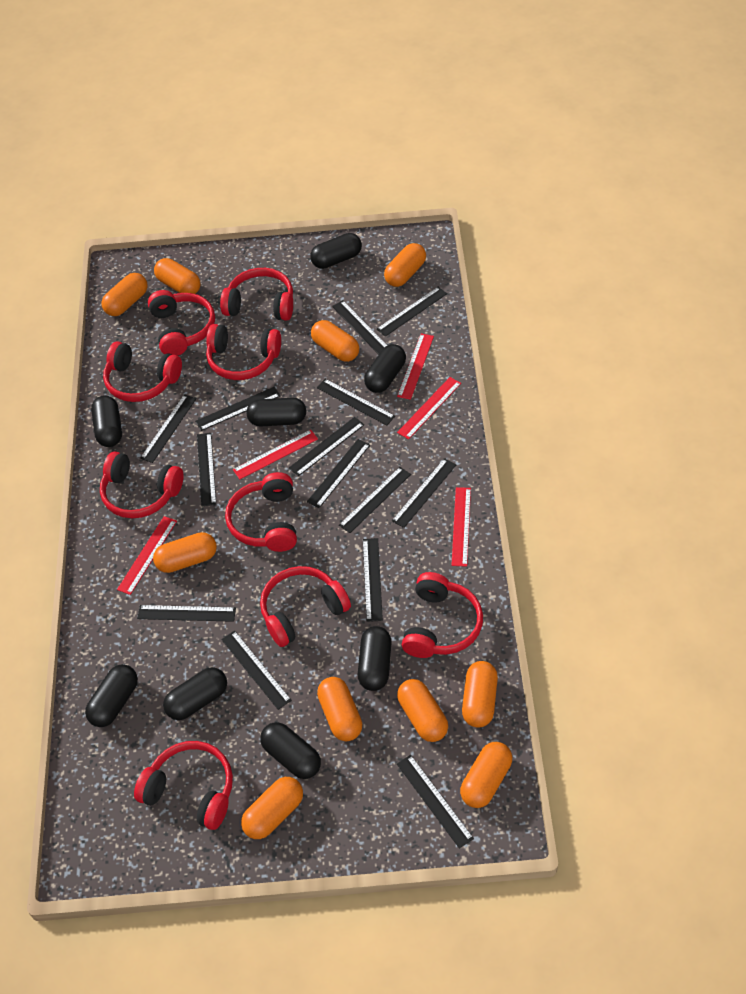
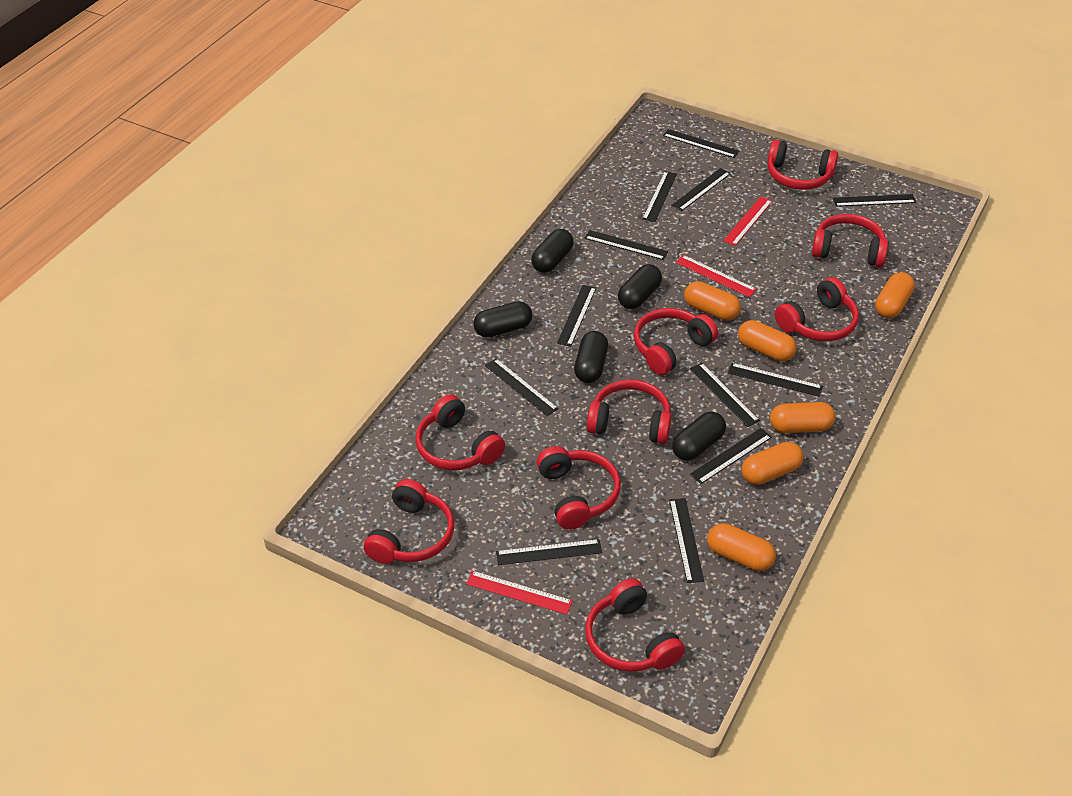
black capsule: [85,664,138,727] [91,395,122,447] [163,667,227,720] [246,398,306,426] [260,722,321,779] [310,233,362,269] [358,626,392,691] [364,344,406,393] = 8 -> [473,301,532,338] [531,229,574,273] [574,331,608,383] [618,264,662,309] [672,412,726,461] = 5
black ruler: [137,605,236,622] [140,394,196,463] [195,387,280,431] [197,433,216,506] [221,631,292,710] [289,417,364,476] [307,439,370,508] [317,379,395,425] [332,300,388,355] [339,467,411,533] [363,538,383,622] [377,287,447,337] [392,458,456,528] [397,755,474,849] = 14 -> [485,358,559,416] [496,539,602,565] [557,285,596,347] [585,230,668,260] [642,171,677,222] [663,129,739,158] [669,498,704,583] [671,168,731,211] [690,363,760,427] [690,428,772,484] [728,363,823,397] [833,194,916,207] = 12
orange capsule: [101,273,148,316] [153,532,217,573] [154,258,200,294] [241,777,303,839] [311,320,359,362] [317,677,362,741] [384,243,426,287] [397,679,448,742] [460,742,512,808] [462,661,498,727] = 10 -> [684,281,741,321] [707,523,776,571] [738,320,797,362] [741,442,804,485] [770,402,836,433] [875,272,915,318] = 6
red ruler: [117,516,177,595] [233,430,318,479] [397,333,434,400] [397,377,461,439] [451,487,471,567] = 5 -> [466,571,573,615] [676,255,757,297] [723,196,772,246] = 3

